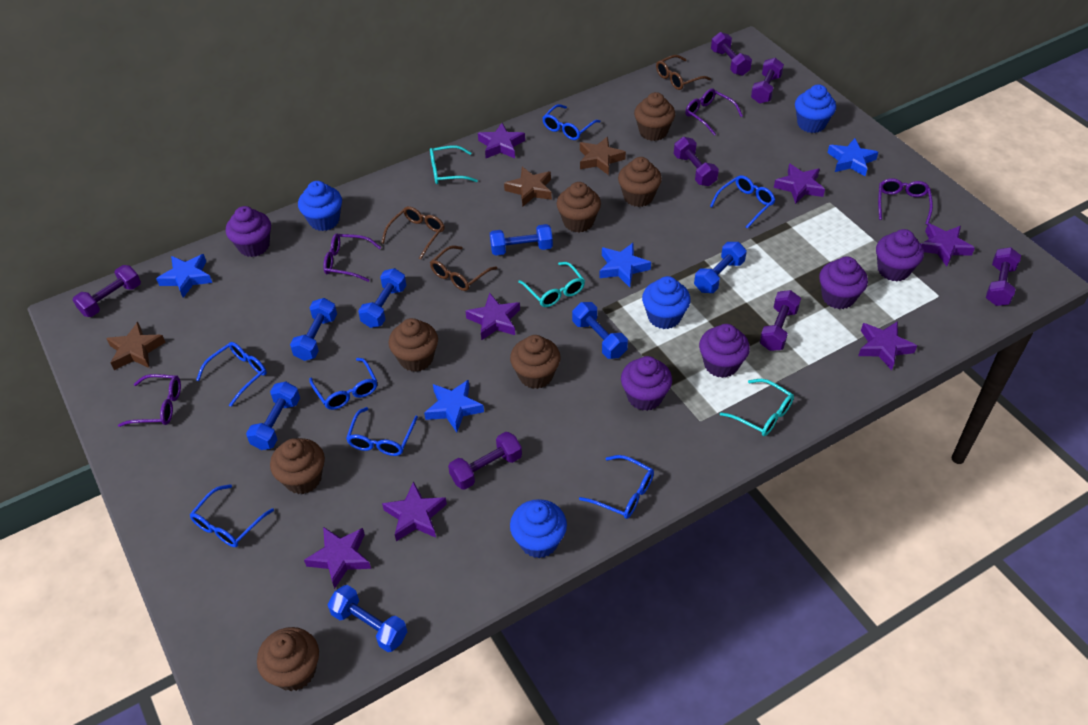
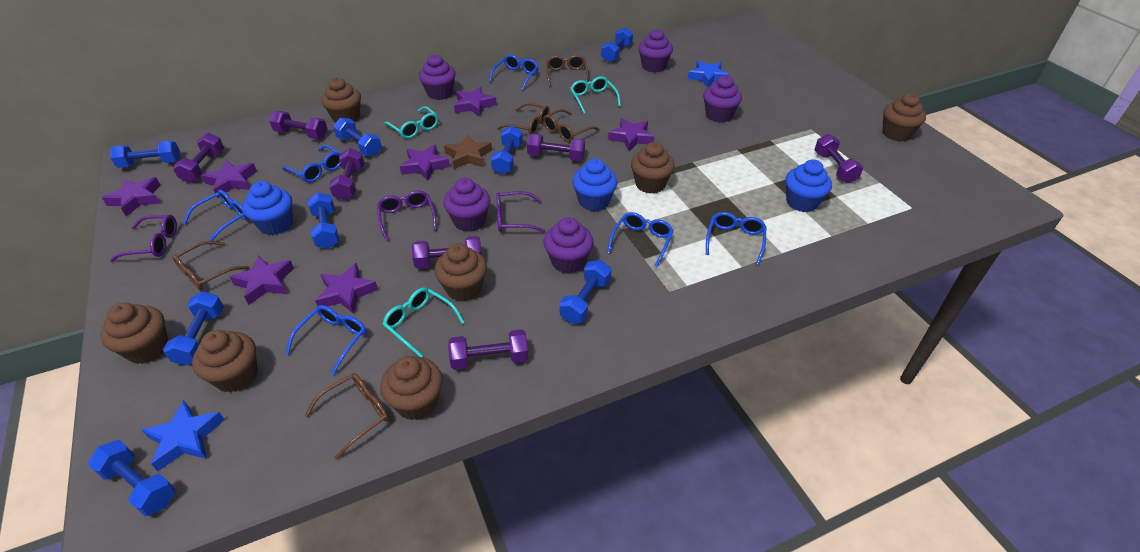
blue cupcake: [298,181,342,231] [510,499,567,558] [642,276,691,329] [795,84,836,133] = 4 -> [242,181,293,235] [572,158,617,211] [785,159,832,212] = 3
blue dumbbell: [246,382,300,450] [290,298,337,361] [327,585,407,652] [358,268,406,328] [490,224,553,256] [572,302,628,359] [694,242,747,293] = 7 -> [87,440,176,516] [110,140,180,168] [163,291,224,366] [307,192,340,249] [333,118,382,156] [491,126,523,174] [559,260,611,323] [601,27,633,62] = 8
blue glasses: [189,484,274,547] [196,342,267,407] [309,358,377,410] [346,407,418,456] [542,104,601,140] [579,455,654,519] [710,175,775,229] = 7 -> [183,190,249,245] [282,145,341,182] [286,305,367,375] [489,54,539,90] [607,212,674,268] [706,212,766,265] = 6
blue star: [156,254,212,298] [424,380,484,433] [599,243,651,287] [828,138,878,176] = 4 -> [142,400,225,471] [688,60,730,88] = 2
brown glasses: [381,206,445,260] [430,246,497,291] [656,55,711,90] = 3 -> [172,241,249,290] [305,373,389,460] [497,103,550,134] [543,109,599,142] [546,55,588,87] = 5
brown star: [106,322,166,370] [504,167,552,206] [580,137,626,175] = 3 -> [444,134,492,169] = 1
purple glasses: [118,374,181,427] [323,234,381,282] [685,88,743,136] [878,178,933,225] = 4 -> [110,215,177,262] [377,190,437,241] [496,191,545,232] = 3

